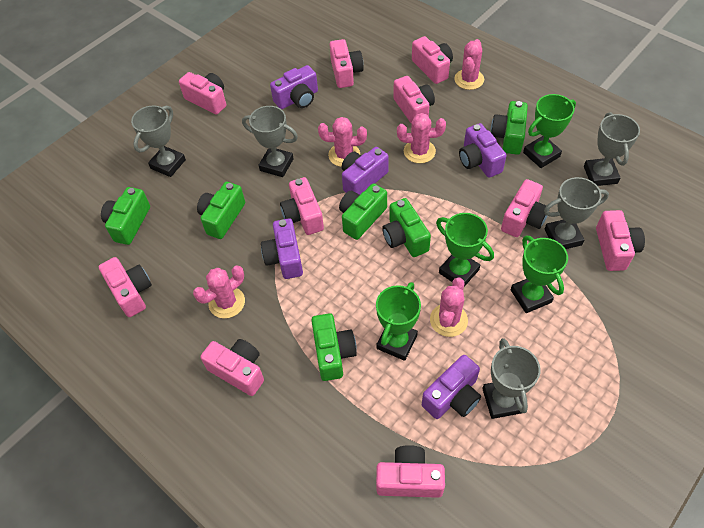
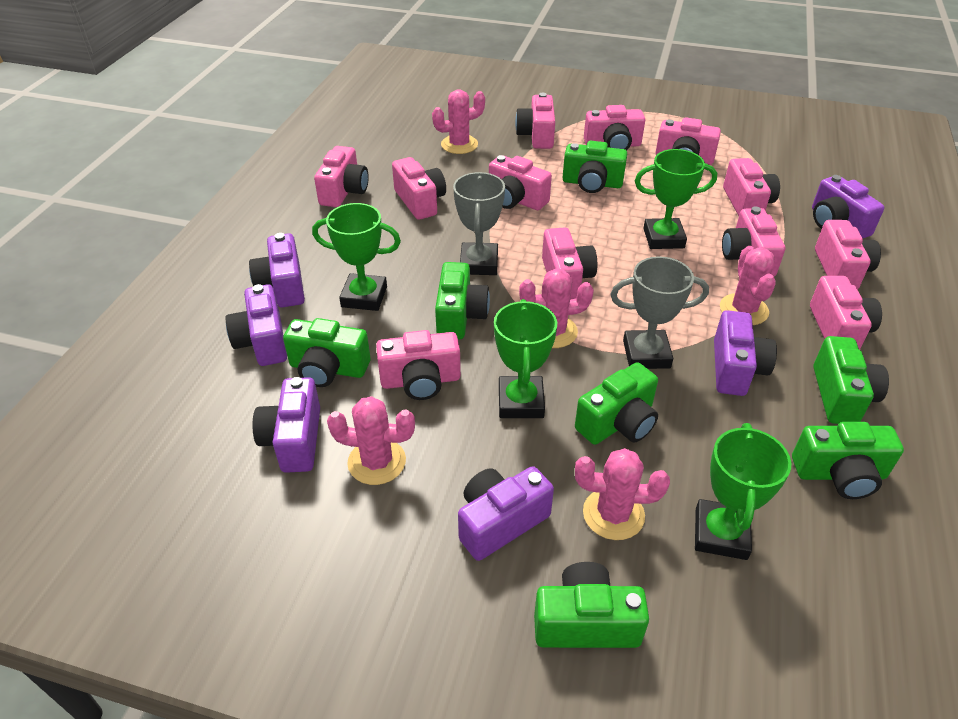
green camera: [101,187,150,245] [197,182,245,239] [311,313,357,381] [339,183,387,240] [382,198,431,257] [491,101,528,155] = 6 -> [283,318,370,387] [435,262,490,339] [534,562,649,648] [563,141,627,193] [575,362,658,445] [792,422,904,499] [813,336,889,424] = 7
grey trophy: [131,105,186,177] [242,106,298,177] [482,338,540,419] [544,177,609,249] [584,112,640,186] = 5 -> [453,172,505,275] [610,256,709,369] = 2
pink camera: [99,257,152,317] [179,72,226,115] [200,339,264,396] [280,177,324,235] [329,39,364,88] [376,445,445,498] [393,76,435,124] [412,36,453,84] [501,179,547,237] [596,210,645,271] = 10 -> [314,146,369,207] [376,330,461,400] [392,157,446,220] [489,155,552,210] [515,93,555,149] [542,227,597,299] [584,105,645,150] [655,117,721,165] [722,207,785,276] [723,158,780,216] [810,276,882,350] [815,220,881,290] = 12
purple camera: [261,218,303,279] [270,65,318,109] [342,147,389,195] [422,355,481,419] [459,123,507,178] = 5 -> [225,284,287,366] [249,233,305,307] [252,377,320,473] [458,466,554,561] [714,310,777,396] [812,175,885,238] = 6

